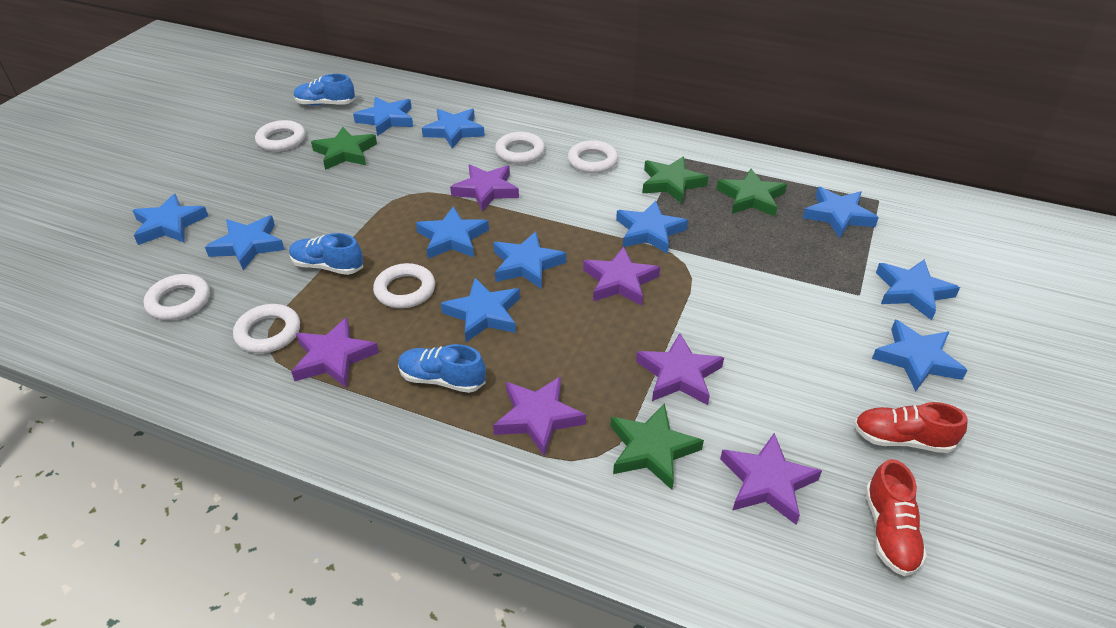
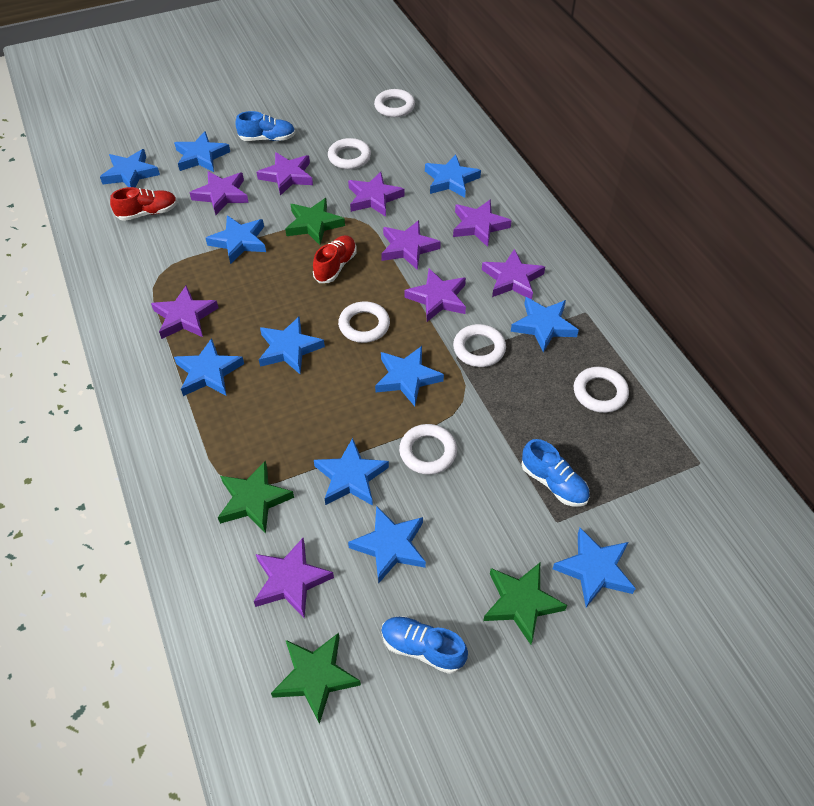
purple star: [291,317,379,387] [450,164,519,212] [493,376,586,457] [583,246,660,306] [636,333,724,405] [720,433,822,524] = 6 -> [151,286,219,339] [190,171,249,215] [254,538,334,619] [257,152,313,196] [348,172,404,217] [381,220,441,270] [405,269,466,322] [453,199,512,247] [482,249,545,300] = 9

